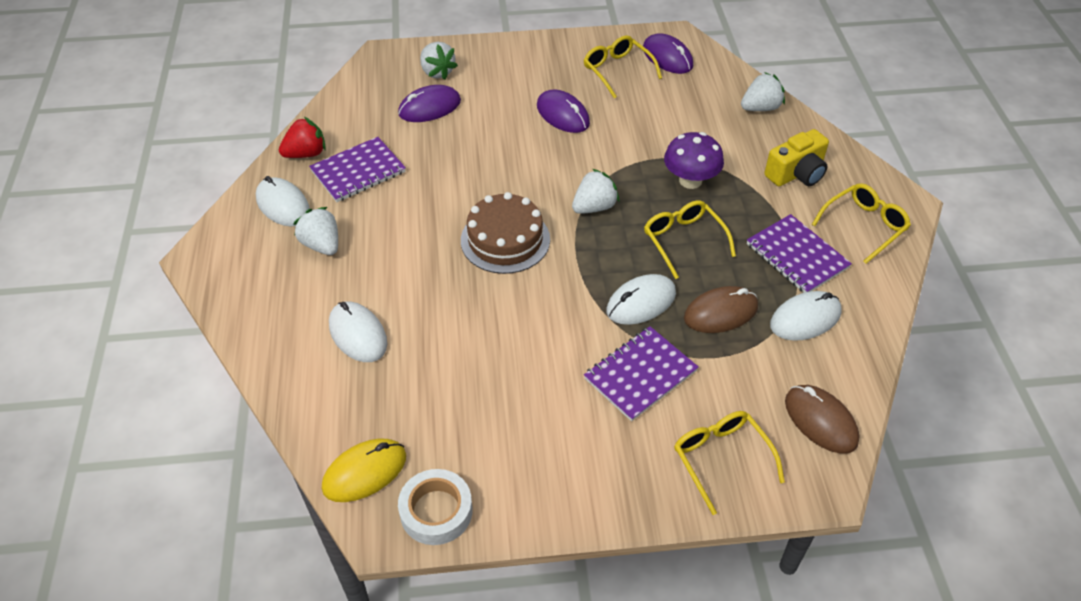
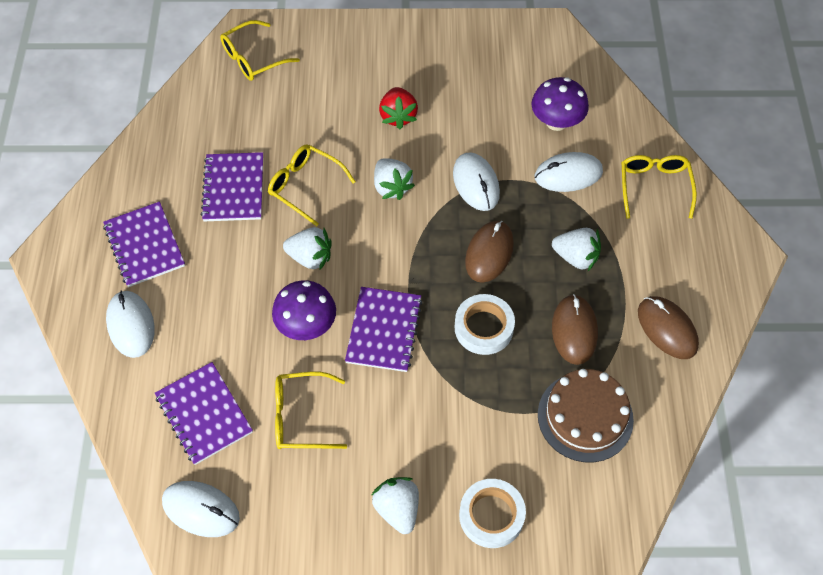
brown mouse: [684,286,758,333] [785,385,859,454] = 2 -> [465,221,514,283] [552,294,598,365] [638,296,699,359] = 3
purple mouse: [398,85,461,122] [537,90,590,133] [643,33,693,74] = 3 -> none = 0
purple mushroom: [664,132,724,189] = 1 -> [272,280,336,340] [531,77,589,131] = 2
purple notebook: [309,137,406,202] [584,326,698,421] [747,214,852,293] = 3 -> [103,202,185,287] [155,362,253,465] [201,152,263,221] [345,287,423,372] = 4
white tape: [398,469,473,545] = 1 -> [455,294,515,355] [459,479,526,548] = 2
yellow camera: [764,129,829,186] = 1 -> none = 0
yellow mouse: [322,438,406,502] = 1 -> none = 0

